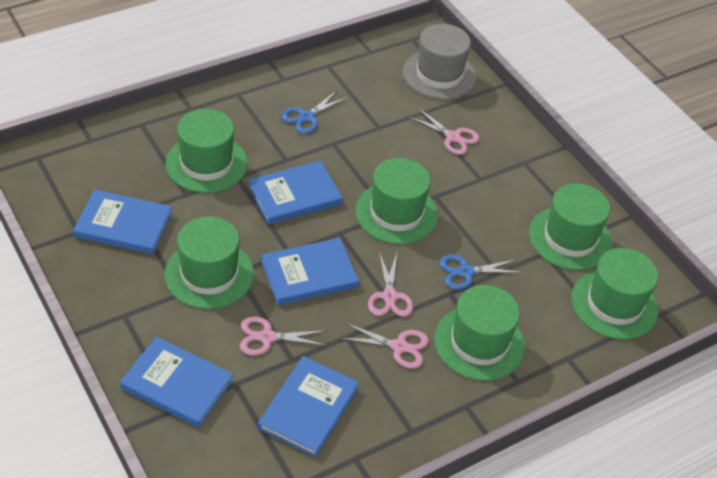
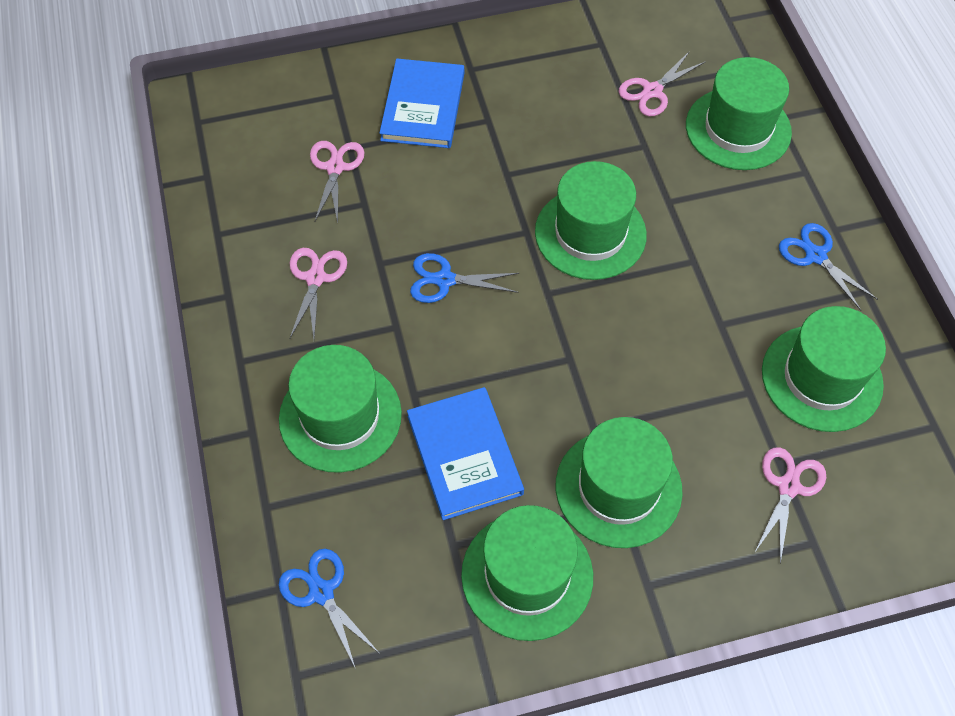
blue book: [73,190,172,254] [120,337,233,427] [248,161,343,224] [258,356,359,457] [261,238,359,305] = 5 -> [379,58,464,148] [407,387,524,520] = 2
blue scissors: [281,90,348,134] [439,255,523,290] = 2 -> [279,549,380,669] [410,253,519,303] [779,223,878,311] = 3
grey hat: [403,24,476,99] = 1 -> none = 0

